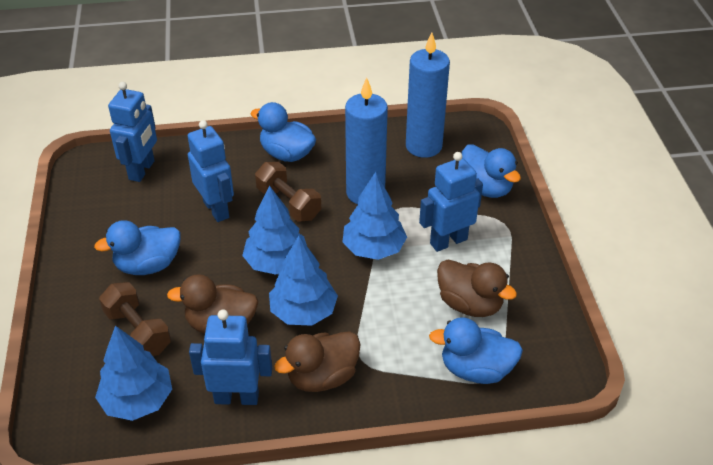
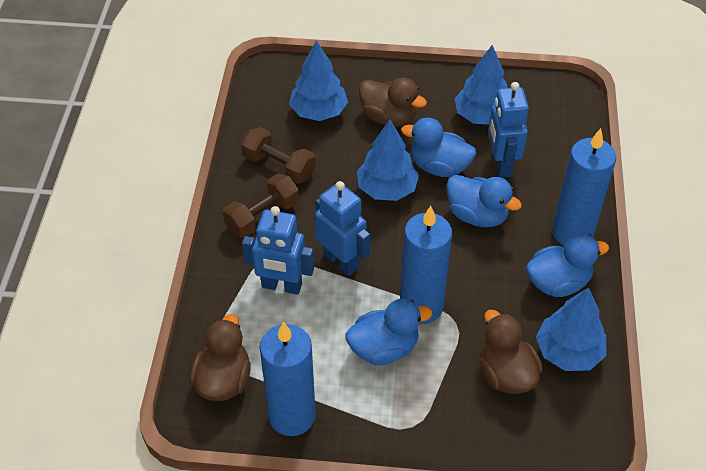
blue candle: [345,77,388,204] [406,32,450,158] = 2 -> [260,322,316,436] [400,206,452,324] [552,128,616,246] = 3
blue robot: [108,82,157,182] [188,120,234,222] [189,310,272,405] [419,152,483,252] = 4 -> [242,206,314,295] [315,181,371,276] [488,82,529,178] = 3

